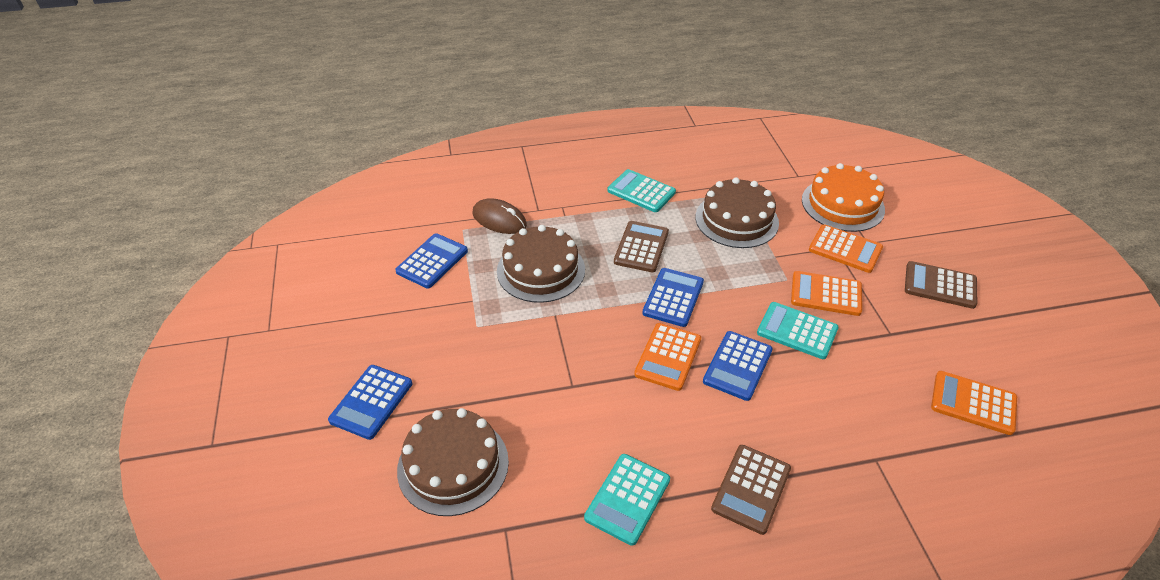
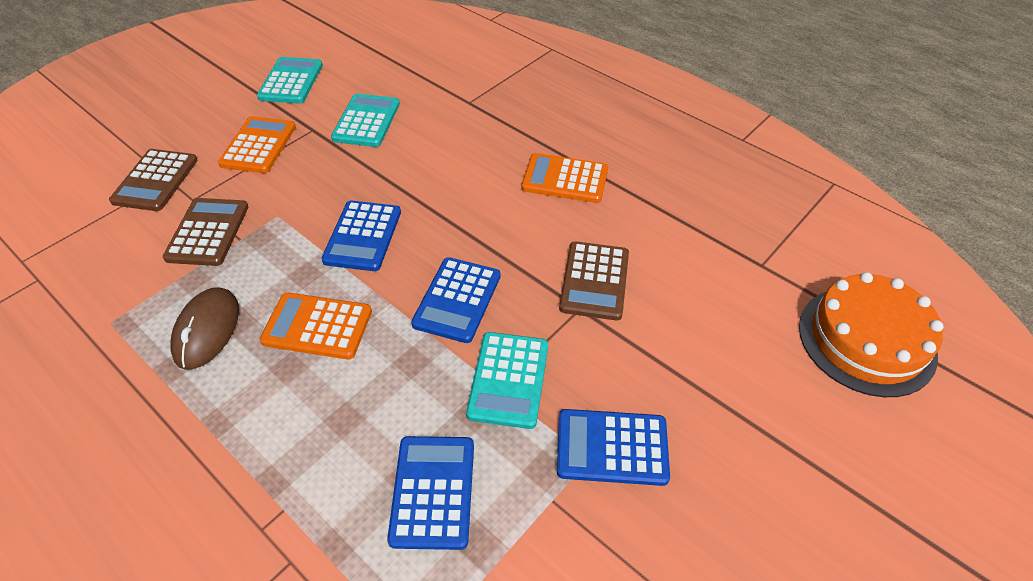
brown cake: [397,408,509,516] [497,225,585,303] [695,177,779,248] = 3 -> none = 0
orange calculator: [634,323,701,391] [791,271,862,316] [809,224,883,273] [931,371,1017,435] = 4 -> [218,116,296,173] [260,292,372,360] [521,153,608,203] = 3

